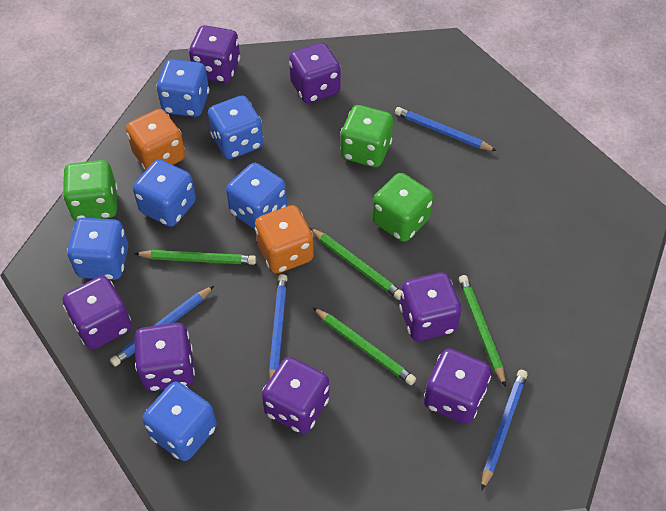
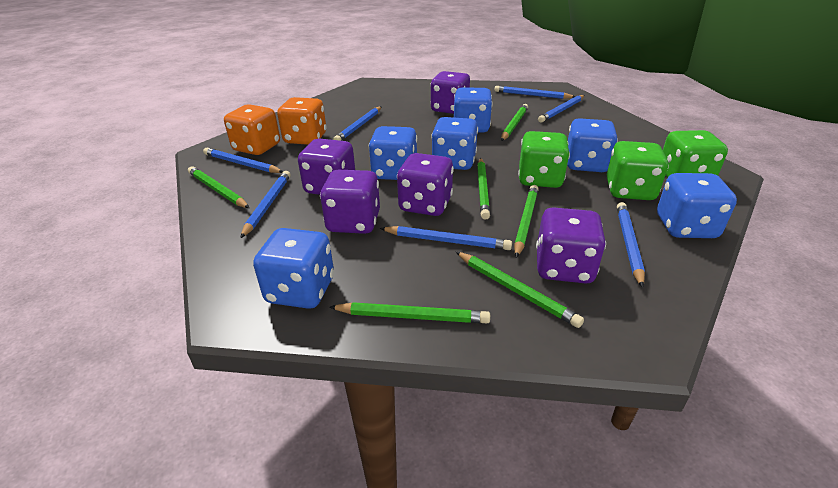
blue pencil: [110,286,214,367] [269,274,287,378] [395,107,497,151] [481,370,527,491] = 4 -> [203,148,283,173] [240,171,291,238] [333,106,382,141] [380,226,512,250] [494,86,576,99] [538,95,585,123] [617,202,645,288] = 7
green pencil: [134,250,256,265] [310,228,401,300] [312,307,416,385] [459,275,506,387] = 4 -> [188,166,249,208] [330,302,490,323] [456,252,584,328] [477,158,490,220] [501,104,528,141] [514,185,539,258] = 6
purple dice: [63,276,131,350] [134,323,195,391] [189,25,240,83] [262,357,329,434] [289,43,341,103] [399,272,462,341] [424,348,491,424] = 7 -> [298,138,355,195] [320,170,380,234] [397,153,454,216] [430,71,470,114] [536,207,606,284] = 5

